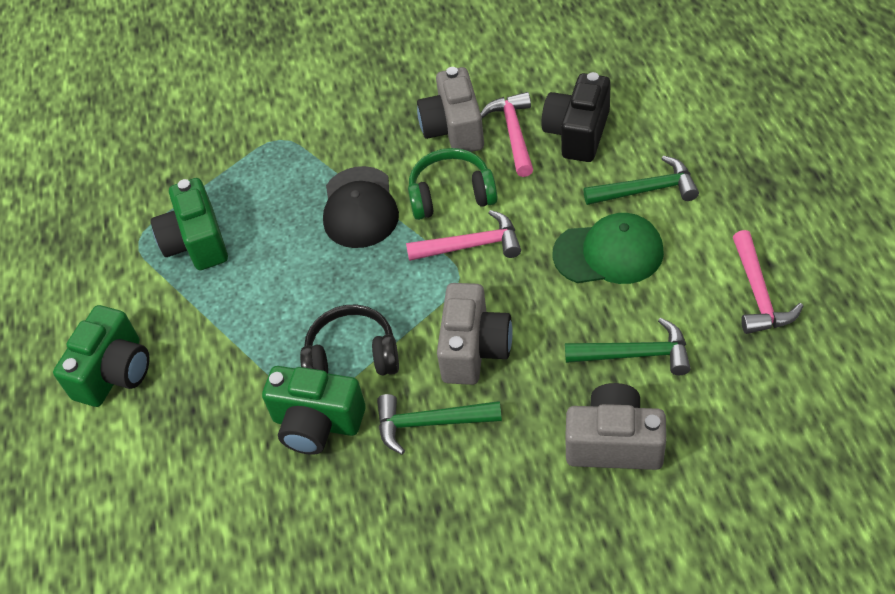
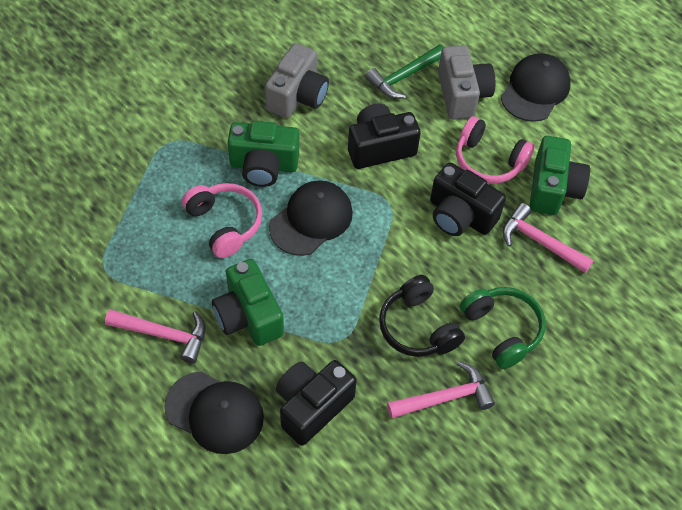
black camera: [541,72,611,162] = 1 -> [276,360,357,446] [348,104,421,169] [430,162,506,236] = 3
black cap: [323,166,399,248] = 1 -> [164,371,264,454] [269,180,353,256] [501,53,571,122] = 3
green cap: [553,213,664,284] = 1 -> none = 0
green hammer: [377,394,502,455] [565,318,691,375] [584,155,699,205] = 3 -> [365,44,444,99] = 1
grey camera: [417,67,484,152] [437,283,513,385] [565,383,666,470] = 3 -> [265,43,329,118] [438,45,496,119] = 2
pink headphones: none = 0 -> [182,183,262,258] [456,116,535,184] = 2

